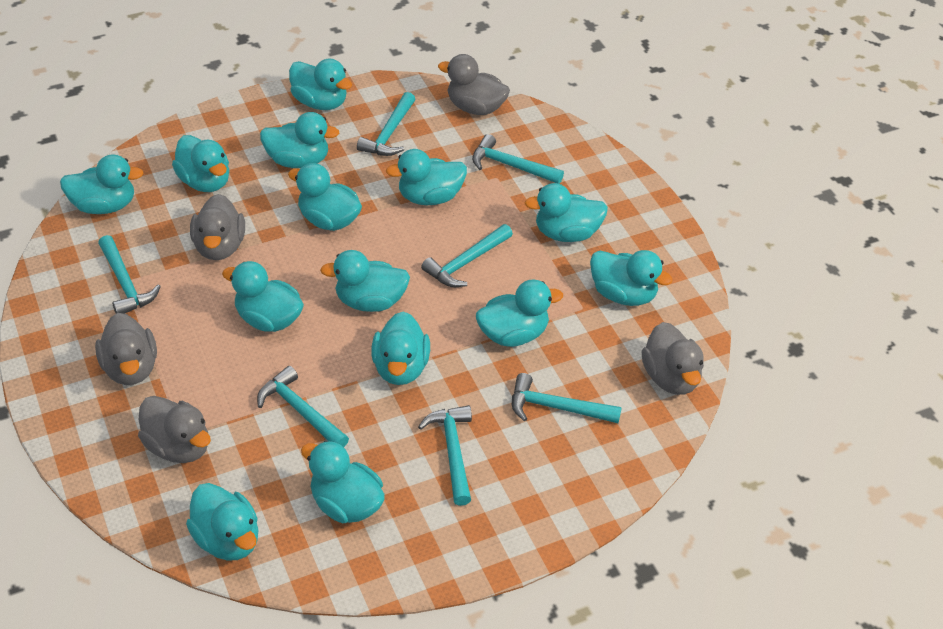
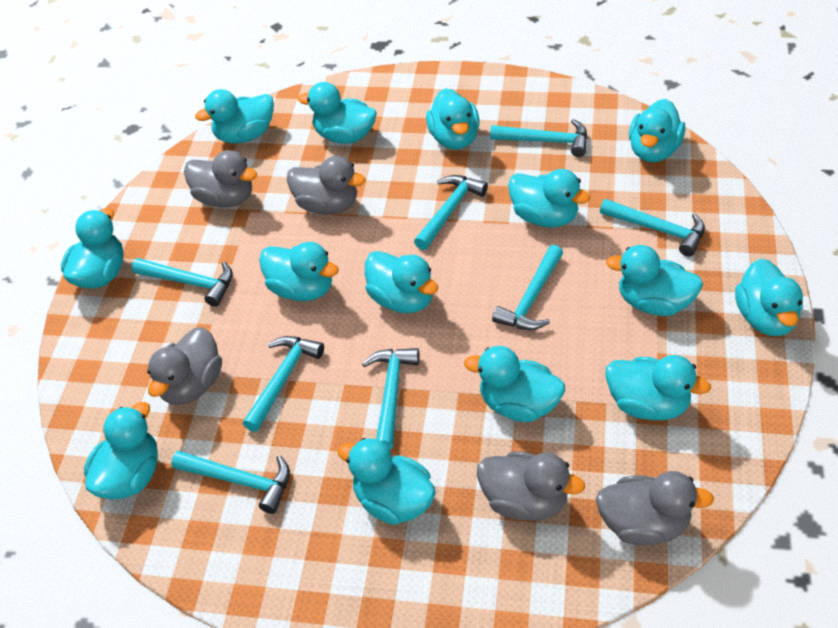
turquoise hammer: [98,235,161,314] [257,366,349,447] [357,92,415,156] [418,405,472,506] [421,224,513,287] [472,134,564,184] [512,373,622,423] = 7 -> [132,258,233,307] [171,451,290,514] [243,336,324,432] [362,348,419,450] [414,175,488,250] [490,119,587,157] [492,245,563,330] [600,199,705,256] = 8

